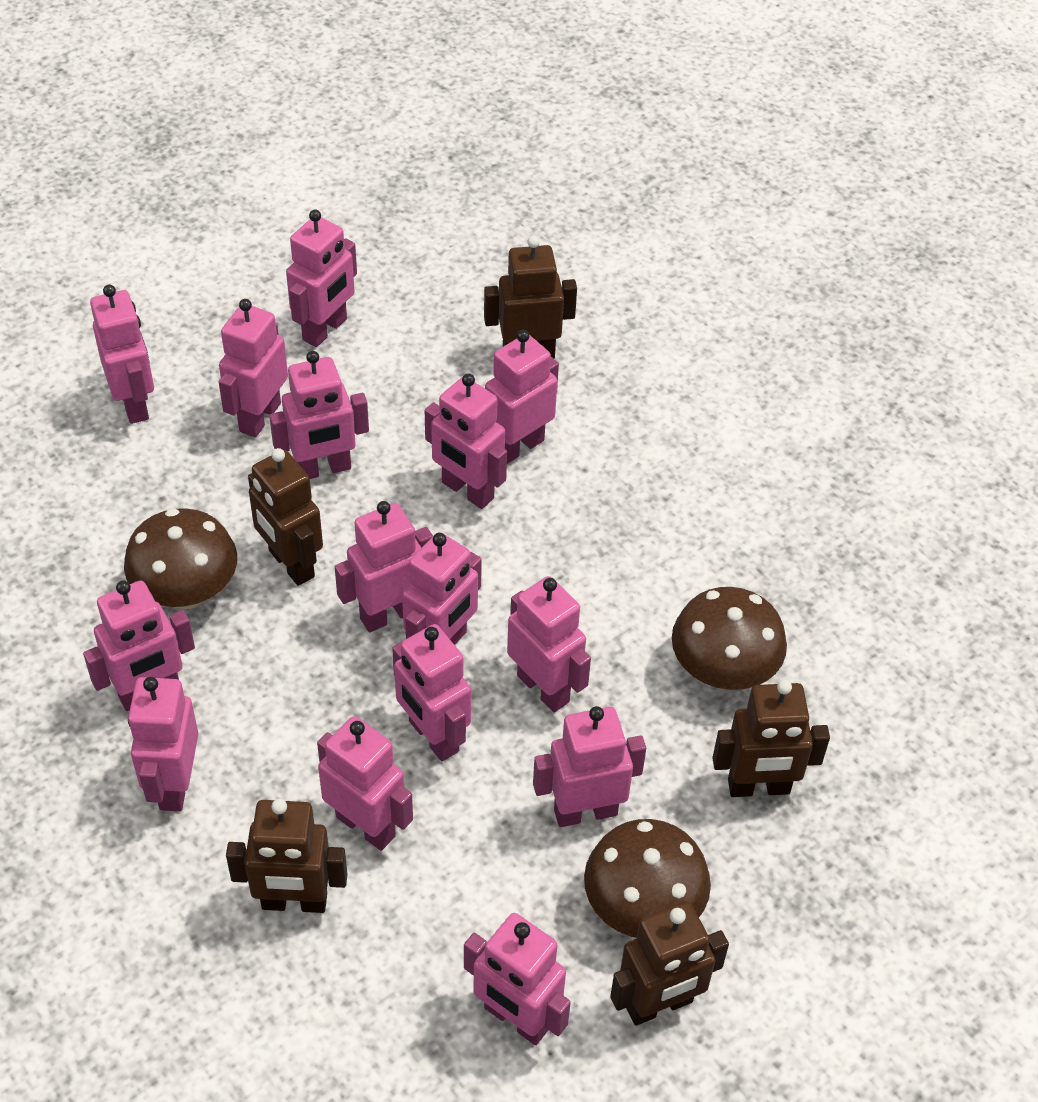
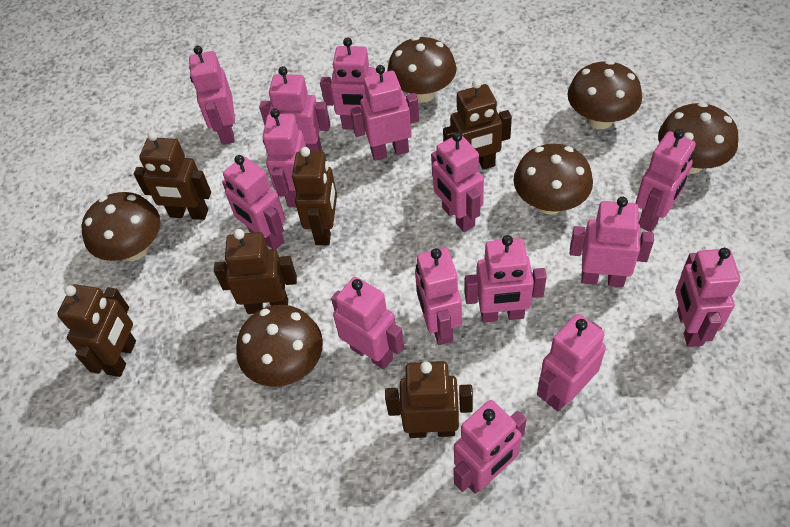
brown mushroom: [124,508,237,609] [584,819,711,938] [672,587,787,690] = 3 -> [82,192,161,261] [236,305,323,387] [387,37,457,103] [514,144,593,215] [568,60,642,129] [658,102,738,174] = 6
brown robot: [226,799,347,913] [248,448,323,586] [484,236,577,359] [610,901,729,1026] [712,680,830,797] = 5 -> [57,284,136,377] [134,131,211,220] [214,229,297,314] [292,147,337,245] [385,361,473,438] [443,79,512,170] = 6

